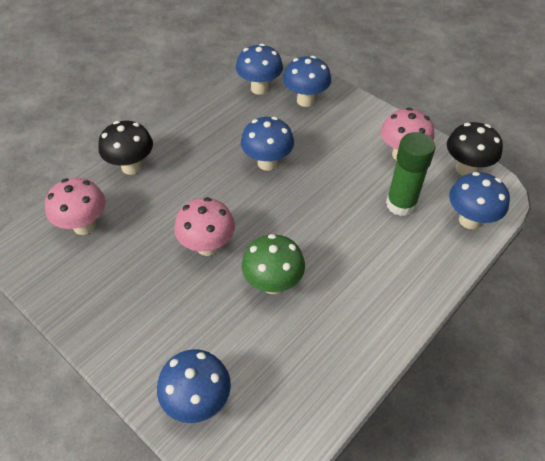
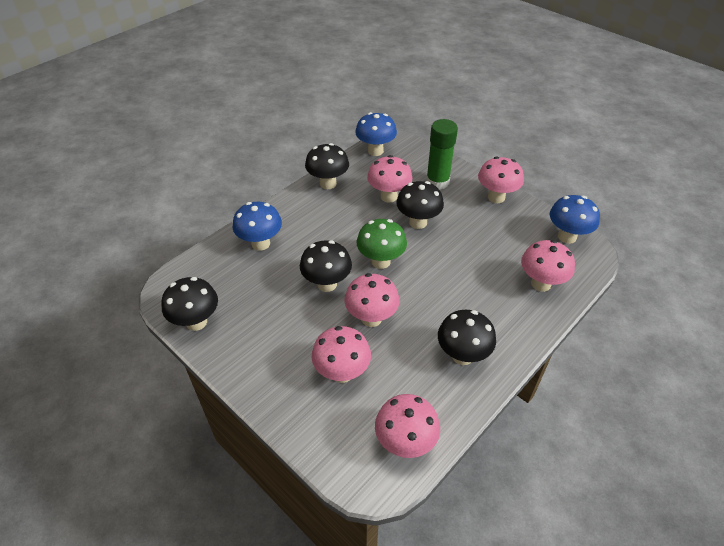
black mushroom: [98,121,153,175] [447,122,503,176] = 2 -> [161,277,218,331] [300,240,352,292] [305,143,349,189] [396,181,444,229] [438,310,496,365] = 5
blue mushroom: [157,349,231,423] [236,44,283,95] [241,117,294,171] [283,56,331,107] [449,172,510,229] = 5 -> [233,202,282,251] [355,112,397,156] [550,195,600,244] = 3
pink mushroom: [45,178,106,235] [174,197,235,256] [381,108,434,160] = 3 -> [312,326,371,383] [345,273,400,327] [367,155,412,203] [375,394,440,458] [478,156,524,203] [521,240,575,292] = 6

